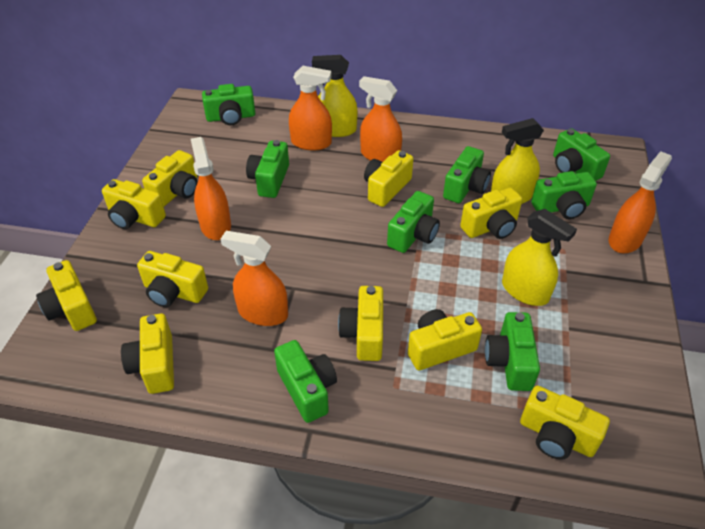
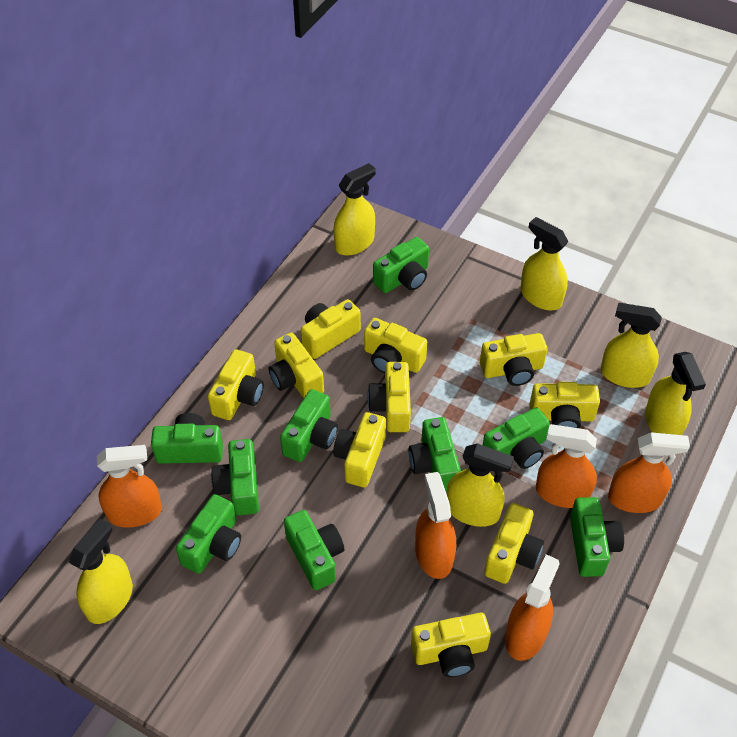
green camera: [202,84,255,125] [246,140,289,198] [274,340,337,423] [387,191,440,253] [443,146,491,203] [485,312,540,391] [531,171,597,219] [553,128,610,181] = 8 -> [151,413,223,464] [176,494,241,574] [211,439,259,516] [280,389,338,462] [284,510,344,590] [373,237,429,293] [409,417,461,491] [483,408,550,469] [570,497,624,577] = 9
yellow spray bottle: [312,55,358,137] [491,118,544,204] [502,209,577,306] = 3 -> [69,519,133,624] [333,163,376,256] [447,443,514,527] [520,217,568,310] [601,303,662,388] [645,352,706,435] = 6

